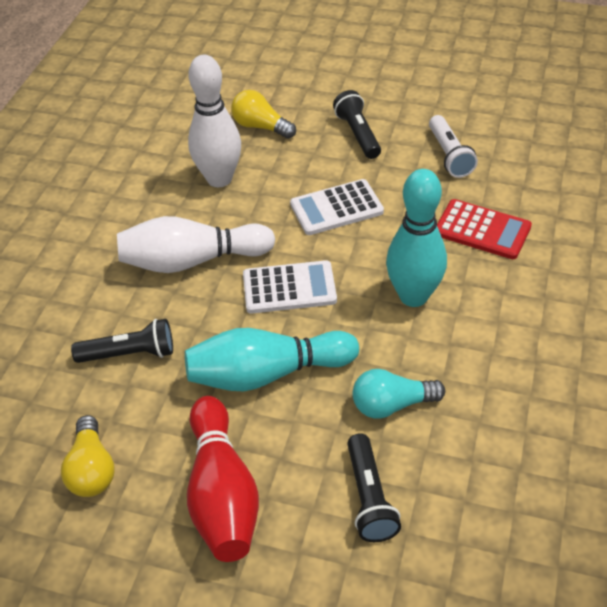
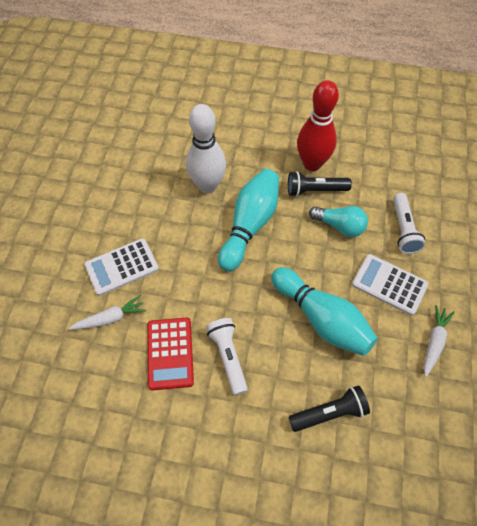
black flashlight: [71,319,173,363] [333,90,381,159] [347,433,401,542] = 3 -> [288,171,352,197] [289,385,370,432] = 2
white bowling pin: [117,216,275,273] [188,55,241,187] = 2 -> [186,104,226,193] = 1
white carrot: none = 0 -> [69,295,146,330] [424,305,455,377] = 2
white flashlight: [429,115,478,178] = 1 -> [206,318,248,395] [393,193,426,254] = 2
yellow light bulb: [61,415,115,497] [231,90,296,139] = 2 -> none = 0

